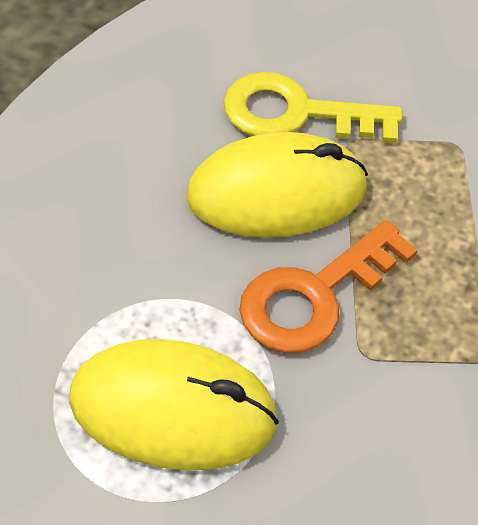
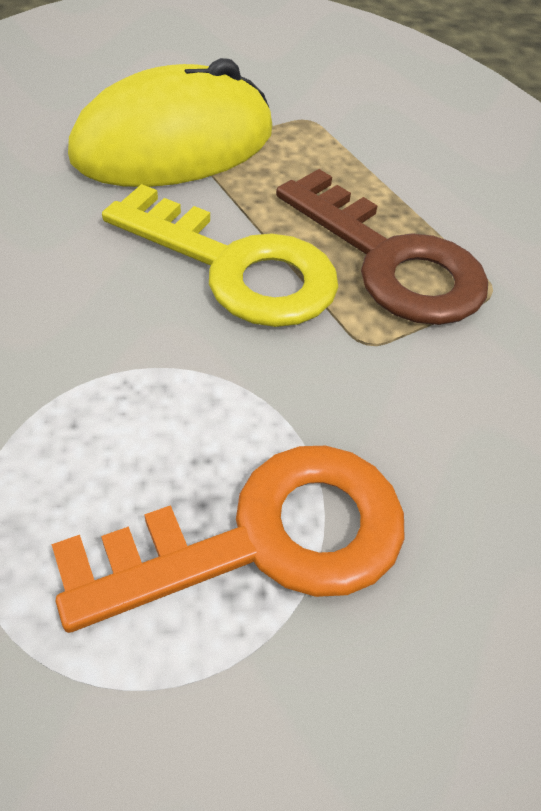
brown key: none = 0 -> [276,169,488,325] = 1
yellow mouse: [69,339,279,471] [186,132,368,238] = 2 -> [68,58,272,187] = 1

